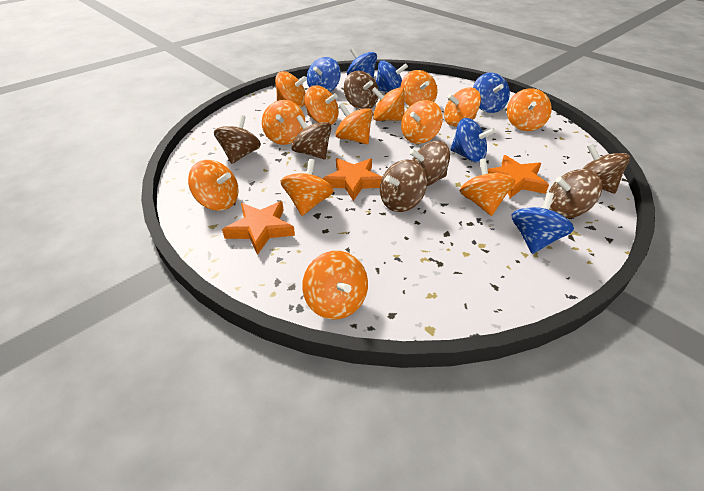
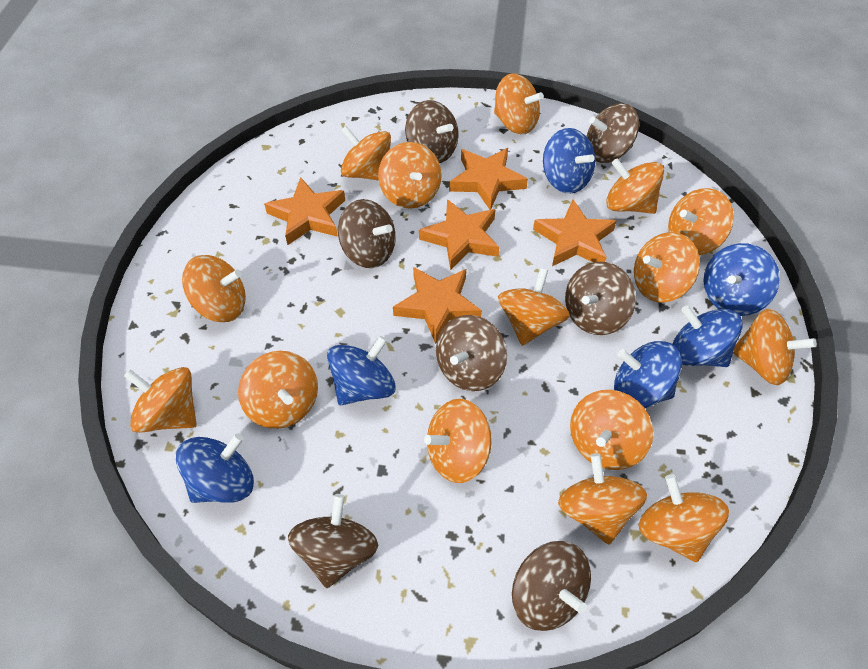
orange spinning top: [188,160,239,211] [262,100,305,145] [275,71,307,107] [280,159,334,216] [302,251,368,320] [304,85,339,125] [335,103,373,144] [372,87,405,121] [401,70,437,106] [401,100,443,144] [444,87,481,126] [460,158,515,216] [507,88,552,131] = 13 -> [124,367,197,433] [182,255,246,322] [238,351,318,429] [341,126,391,181] [378,142,442,209] [424,399,492,483] [494,73,544,134] [498,268,570,346] [558,453,647,545] [570,390,653,470] [606,158,664,214] [634,232,700,303] [639,474,729,562] [668,188,734,255] [733,309,817,385] = 15
orange star: [222,201,295,255] [322,158,382,201] [488,155,549,198] = 3 -> [264,177,345,245] [393,267,482,344] [419,199,499,270] [449,148,528,210] [533,200,617,266] = 5

